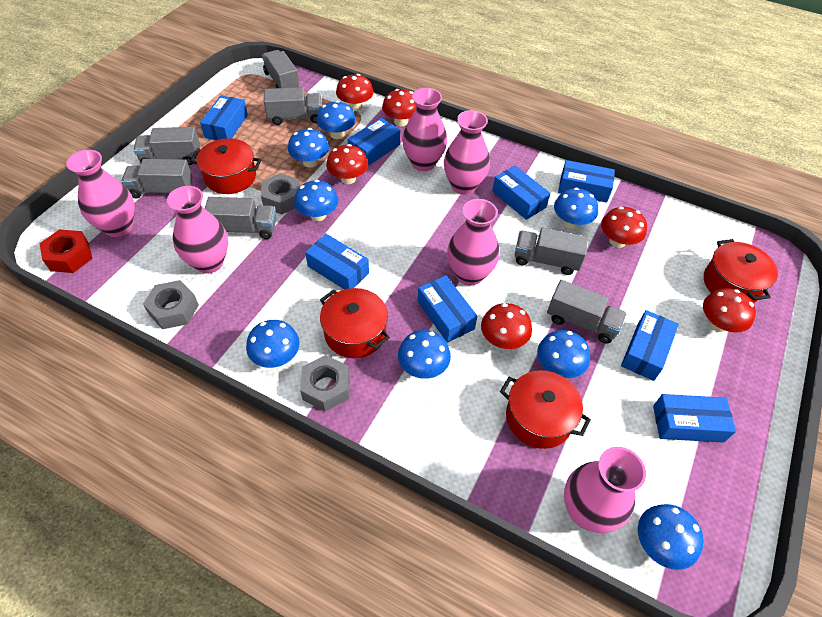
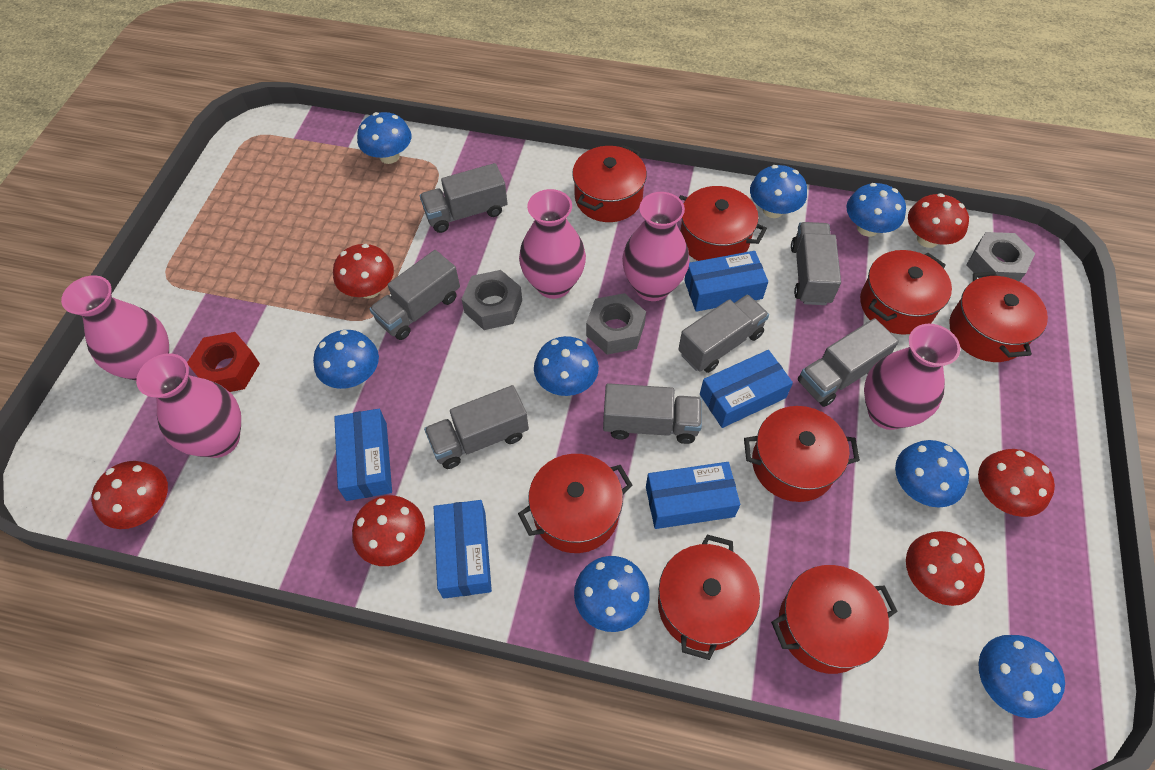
blue box: [200,95,248,140] [305,234,369,290] [348,118,400,166] [417,275,477,343] [492,166,550,220] [558,160,615,203] [621,310,679,381] [653,394,736,443] = 8 -> [334,409,392,501] [434,500,492,599] [646,462,740,529] [684,251,768,312] [700,350,793,428] = 5
pink vase: [66,150,135,237] [167,186,228,274] [402,88,447,171] [444,110,490,195] [447,199,499,286] [564,447,646,533] = 6 -> [61,275,169,381] [136,354,241,458] [519,189,586,299] [622,192,690,301] [864,324,960,430] = 5
red pot: [190,138,261,194] [320,288,390,358] [500,370,591,449] [704,239,778,303] = 4 -> [518,454,633,553] [572,145,647,222] [658,534,760,660] [679,186,767,261] [744,406,860,502] [771,565,898,674] [860,250,952,335] [949,271,1048,362] = 8

